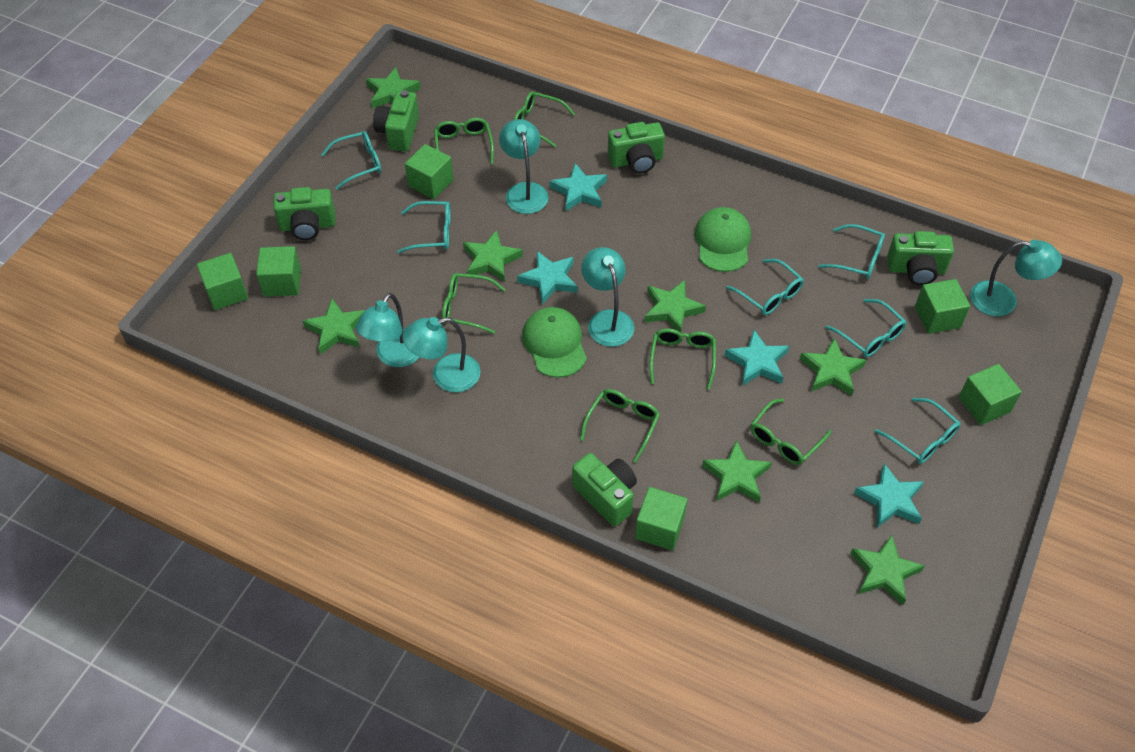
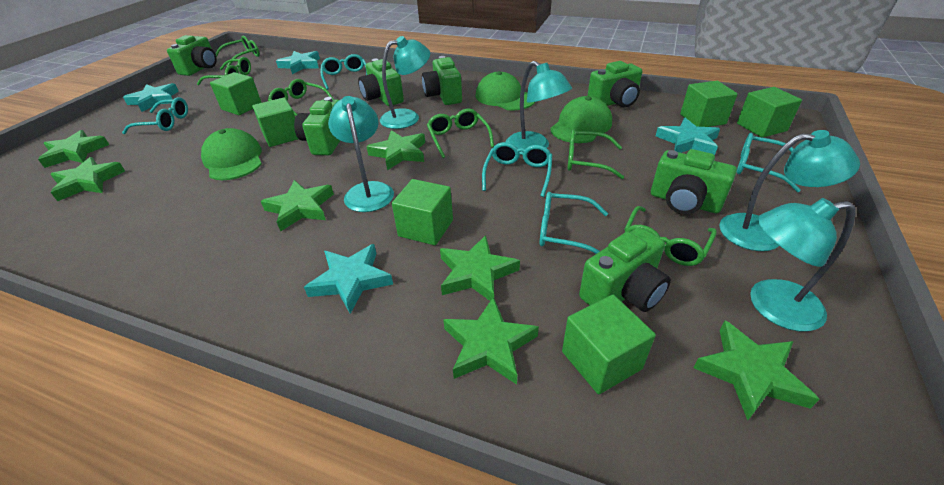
green camera: [273,187,335,240] [373,90,419,151] [572,453,637,526] [608,122,665,174] [887,231,954,285] = 5 -> [167,35,217,76] [294,97,340,155] [358,58,404,106] [422,56,462,105] [579,227,671,312] [588,61,642,107] [651,149,737,214] = 7
green cap: [522,307,587,378] [694,207,751,272] = 2 -> [201,128,262,180] [476,71,535,110] [550,96,612,143] = 3
turquoise glasses: [321,131,382,190] [397,201,451,253] [726,259,804,315] [818,224,885,279] [825,299,907,357] [874,398,960,464] = 6 -> [122,97,188,134] [320,54,367,90] [482,142,552,197] [540,192,608,254] [737,133,801,192] = 5

